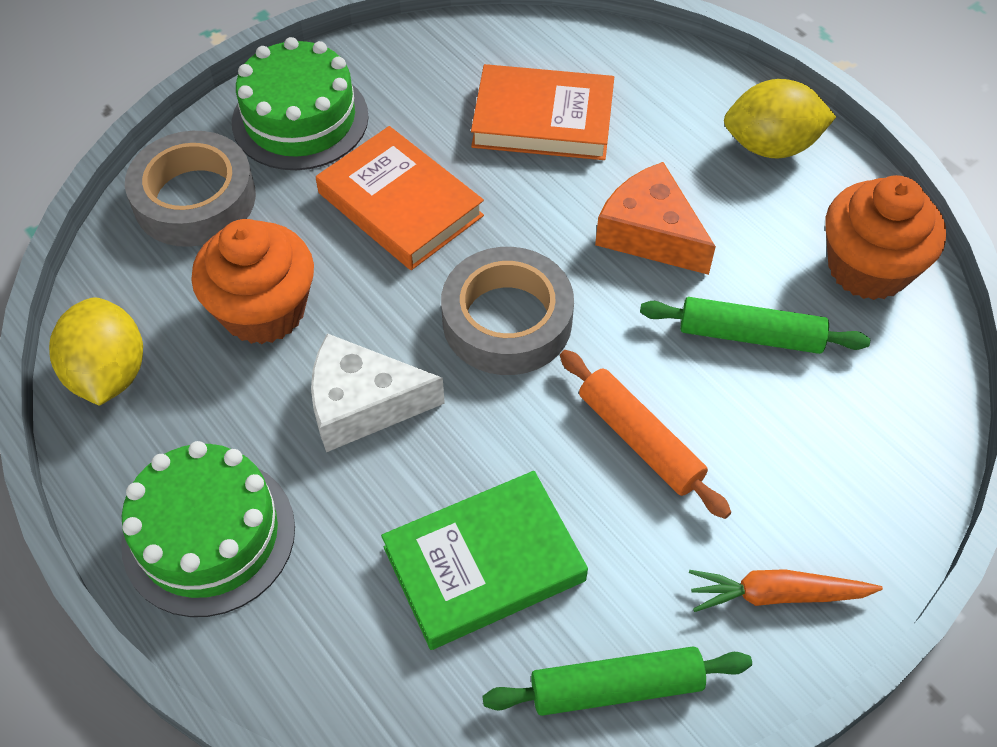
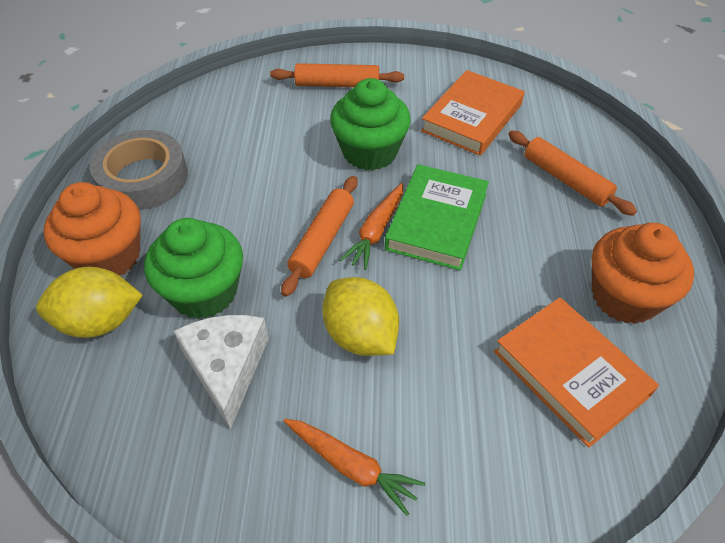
green cake: [121,441,295,617] [232,37,369,170] = 2 -> none = 0
green cupcake: none = 0 -> [144,218,243,319] [330,78,411,171] = 2
green rolling pin: [482,646,752,716] [640,297,870,354] = 2 -> none = 0
grey tape: [125,131,256,247] [441,247,574,375] = 2 -> [90,130,188,210] = 1
orange carrot: [689,569,883,612] = 1 -> [284,419,425,516] [340,183,403,270] = 2
orange cheese: [595,162,716,275] = 1 -> none = 0
orange rolling pin: [560,350,731,519] = 1 -> [270,63,404,87] [281,176,357,297] [508,131,637,216] = 3

